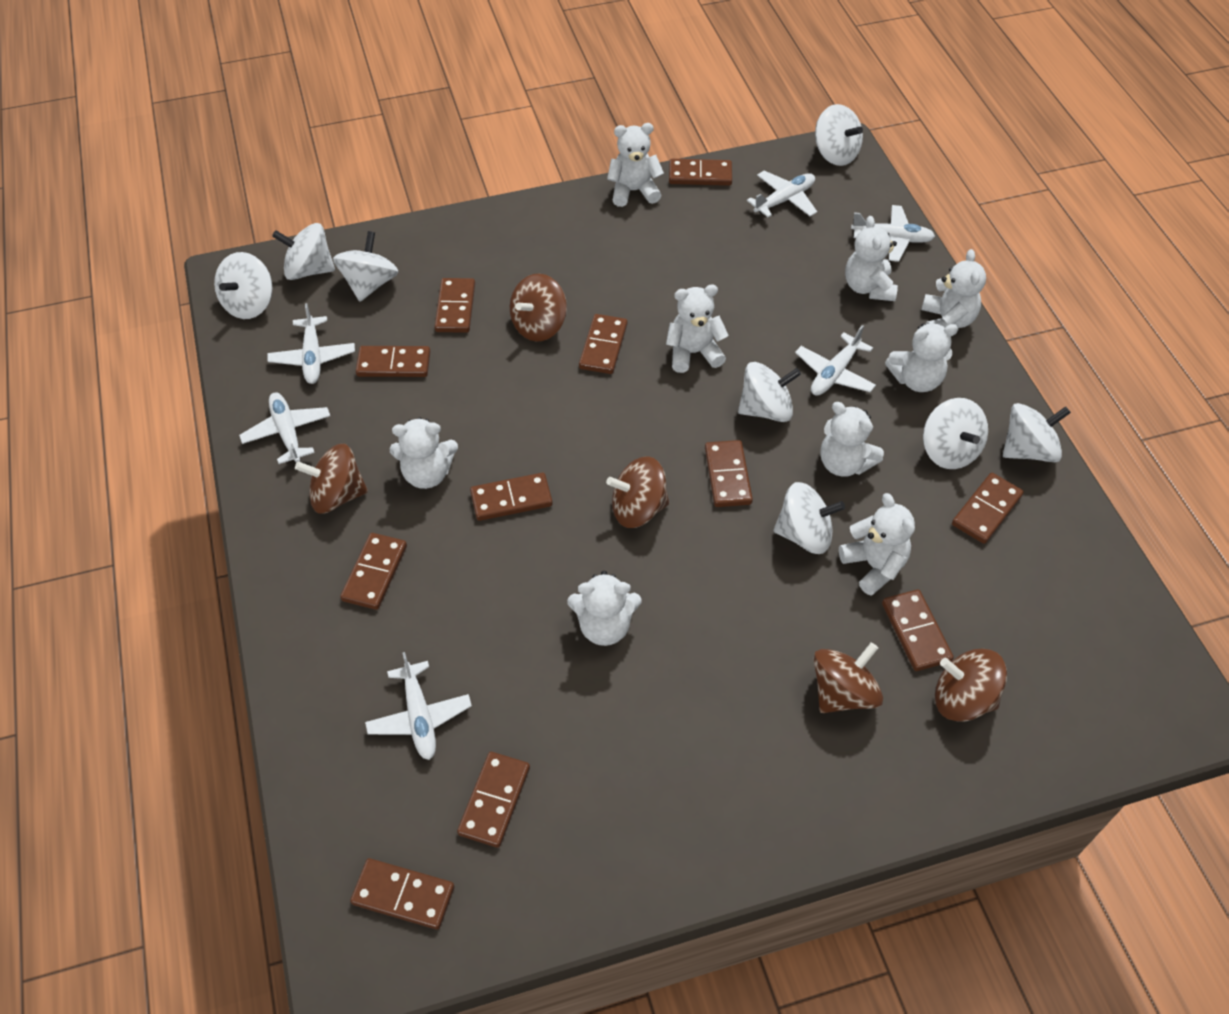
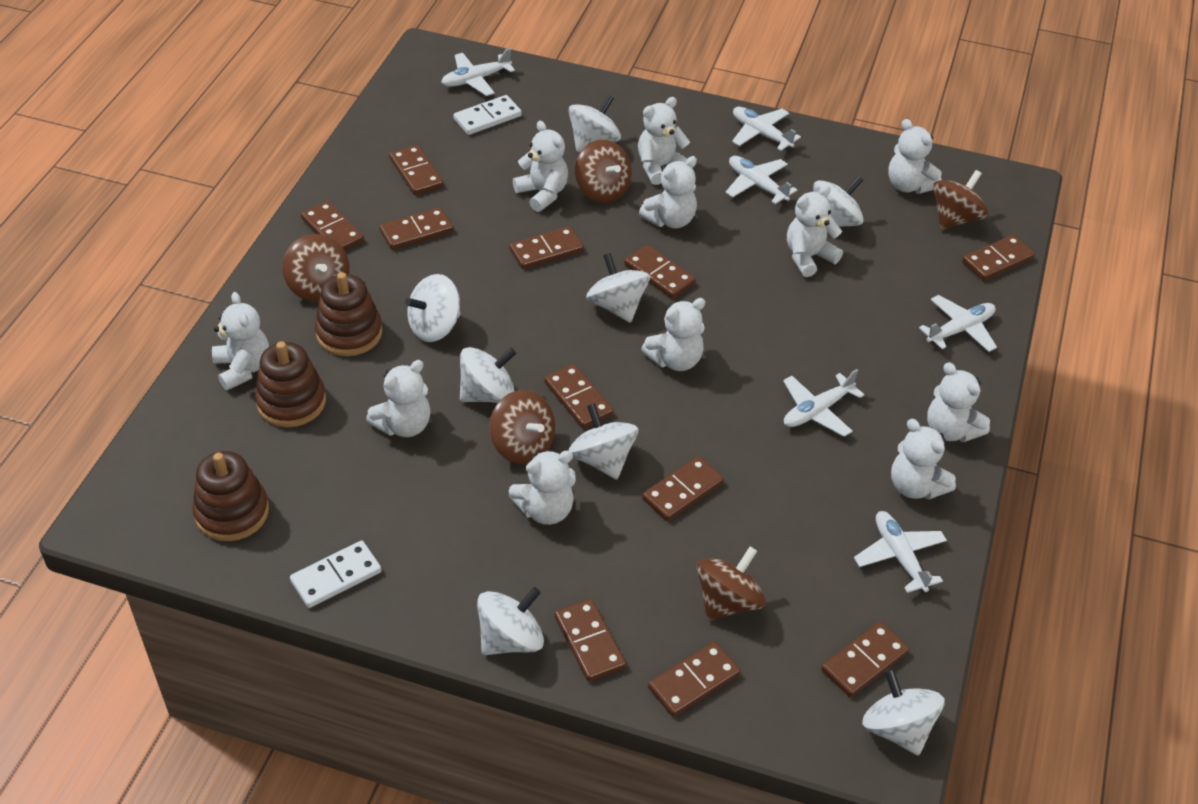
brown stacking toy: none = 0 -> [192,451,269,541] [255,341,326,427] [315,272,382,356] = 3
white domino: none = 0 -> [290,541,381,608] [453,95,522,135] = 2
white teddy bear: [390,417,458,489] [567,571,642,646] [607,123,664,207] [666,285,729,373] [820,402,884,477] [839,493,915,596] [845,216,898,301] [885,323,958,392] [921,249,986,328] = 9 -> [212,292,269,390] [366,360,431,437] [509,451,576,525] [513,121,568,212] [638,97,690,185] [639,156,697,229] [641,298,705,371] [787,185,843,277] [888,119,942,194] [891,419,956,500] [927,362,990,442] = 11

